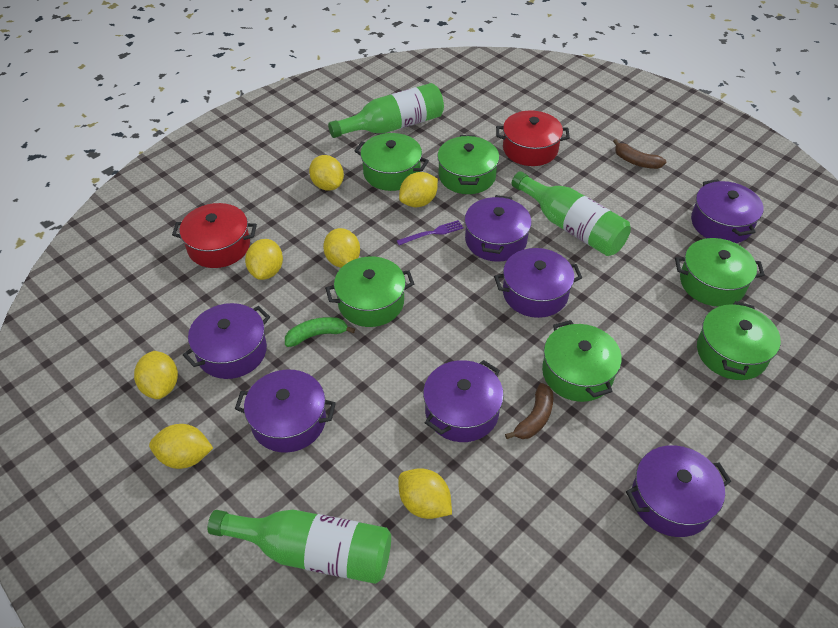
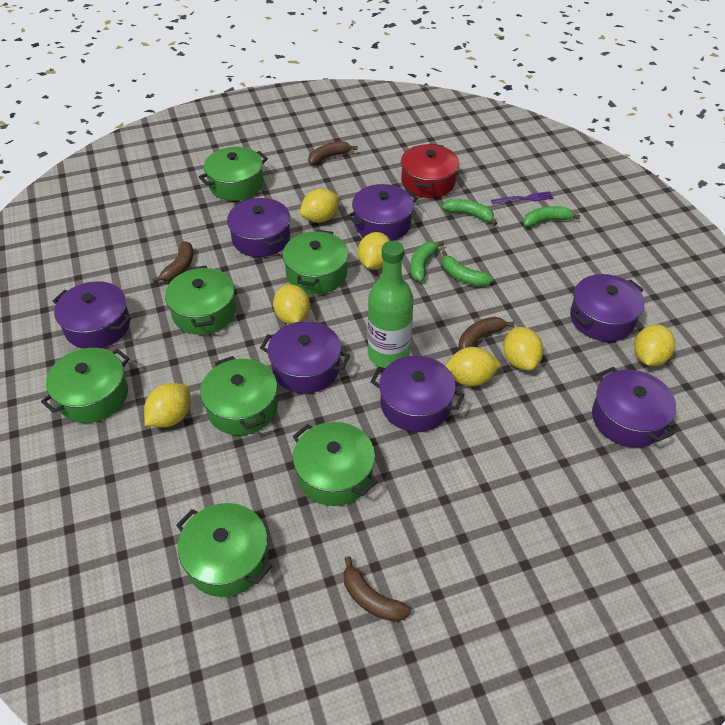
brown banana: [505,383,553,439] [613,139,666,169] = 2 -> [152,241,193,283] [308,141,357,165] [344,556,411,622] [459,317,515,350] = 4
green banana: [285,317,355,347] = 1 -> [410,241,444,282] [442,199,497,225] [442,251,494,287] [523,206,580,227] = 4
green bottle: [208,510,391,584] [328,83,444,138] [511,171,631,256] = 3 -> [368,241,414,368] = 1
green pot: [325,257,414,327] [355,133,429,191] [437,135,499,194] [542,320,622,402] [675,238,765,307] [697,301,781,380] = 6 -> [41,348,130,423] [165,266,236,335] [176,503,272,597] [199,147,268,201] [200,356,278,435] [283,230,349,294] [293,422,377,506] = 7
red pot: [172,203,257,268] [496,110,570,166] = 2 -> [401,143,459,198] = 1

